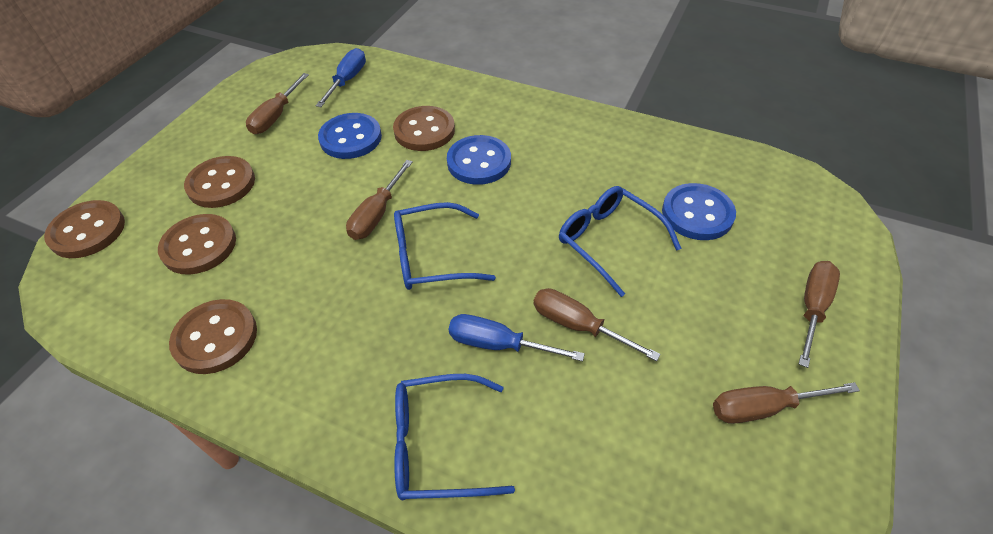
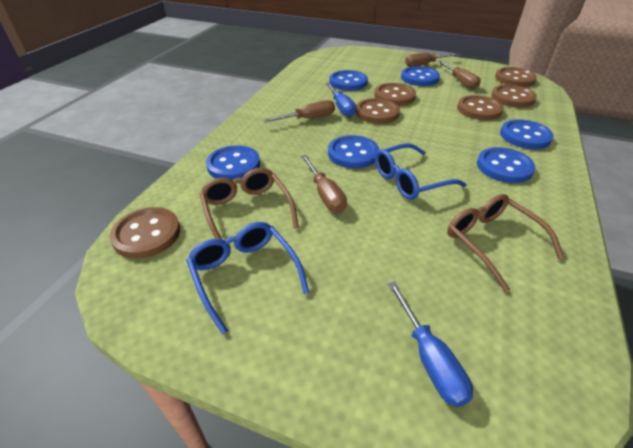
blue button: [318,113,382,159] [447,135,511,185] [662,183,736,240] = 3 -> [206,145,260,180] [328,135,379,169] [329,70,368,91] [401,66,440,86] [477,147,535,183] [500,119,554,149] = 6
blue glasses: [394,202,496,290] [394,374,515,500] [559,186,682,297] = 3 -> [186,222,309,335] [375,143,466,200] = 2
brown button: [44,200,125,258] [158,214,236,275] [169,299,257,374] [184,156,255,208] [393,106,455,151] = 5 -> [110,207,180,259] [356,98,400,124] [374,83,416,106] [457,95,504,120] [491,84,537,108] [495,67,537,87] = 6
brown glasses: none = 0 -> [199,168,299,239] [447,194,564,292] = 2
brown screwdriver: [246,73,309,134] [346,160,413,240] [533,288,661,361] [713,382,860,424] [799,261,840,368] = 5 -> [264,100,335,122] [301,155,347,213] [405,53,458,67] [438,61,481,89] = 4

